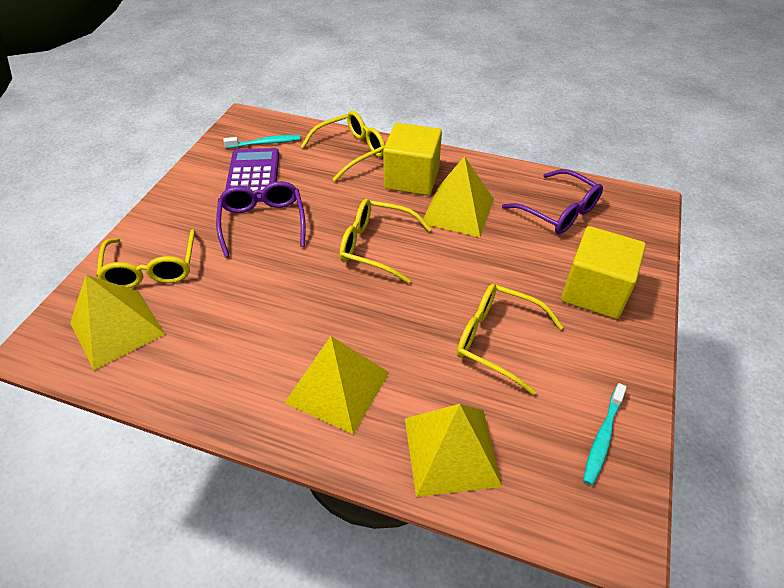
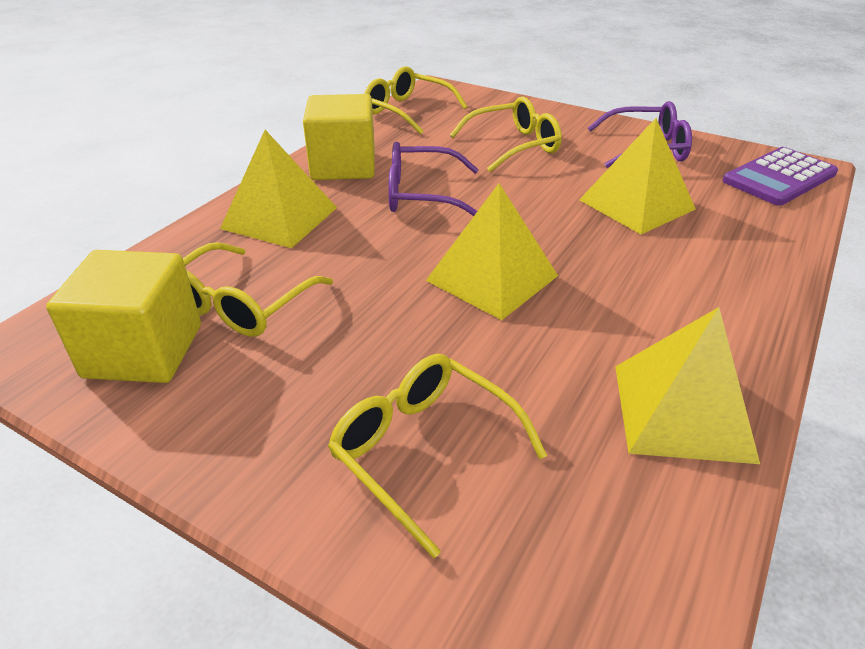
turquoise toothbrush: [223,135,300,149] [583,383,627,486] = 2 -> none = 0

